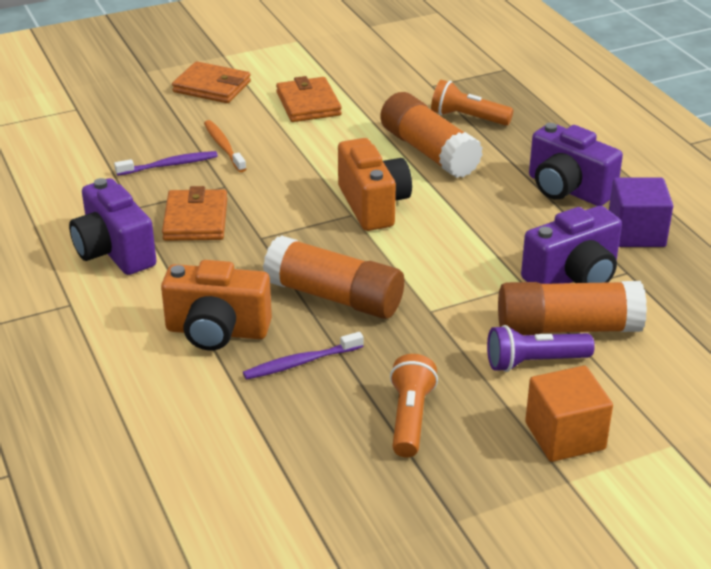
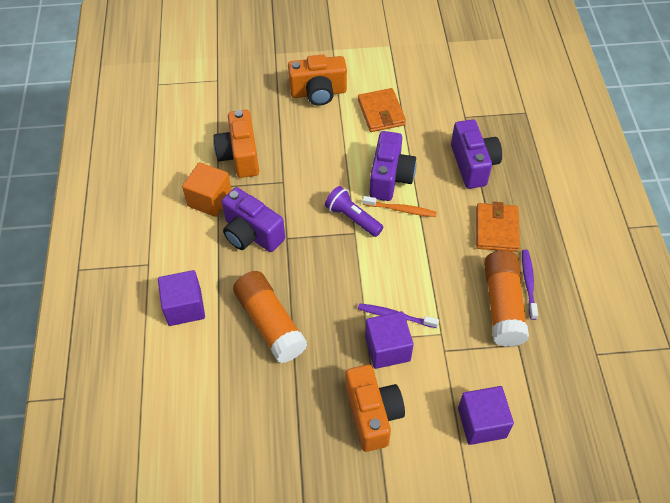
orange camera: [161,260,272,350] [338,138,412,231] = 2 -> [213,110,259,178] [288,55,347,106] [346,365,405,452] = 3
orange flashlight: [390,354,438,458] [431,80,514,126] = 2 -> none = 0
orange glue stick: [263,235,404,319] [380,92,483,178] [498,281,647,335] = 3 -> [233,271,308,363] [484,250,529,347] = 2
orange wallet: [162,186,227,241] [172,61,251,103] [276,76,342,122] = 3 -> [358,88,406,132] [476,202,520,252] = 2
purple cube: [609,178,673,247] = 1 -> [158,270,205,326] [365,311,414,369] [458,386,514,445] = 3

